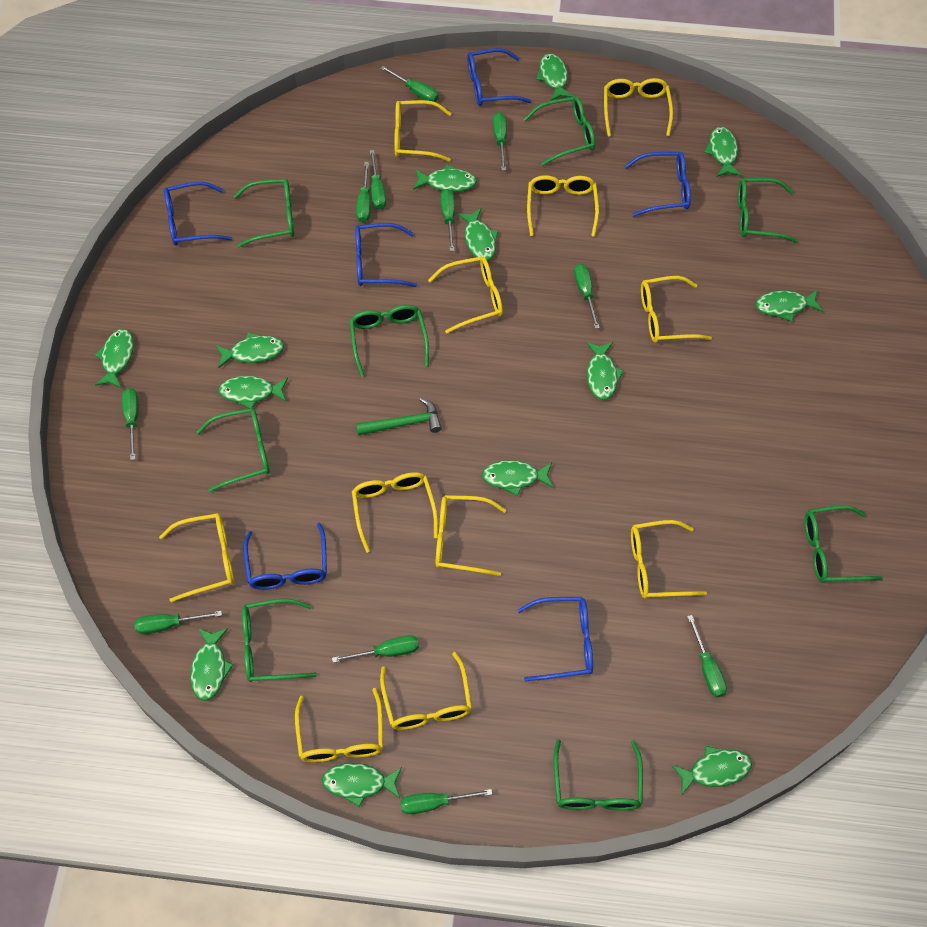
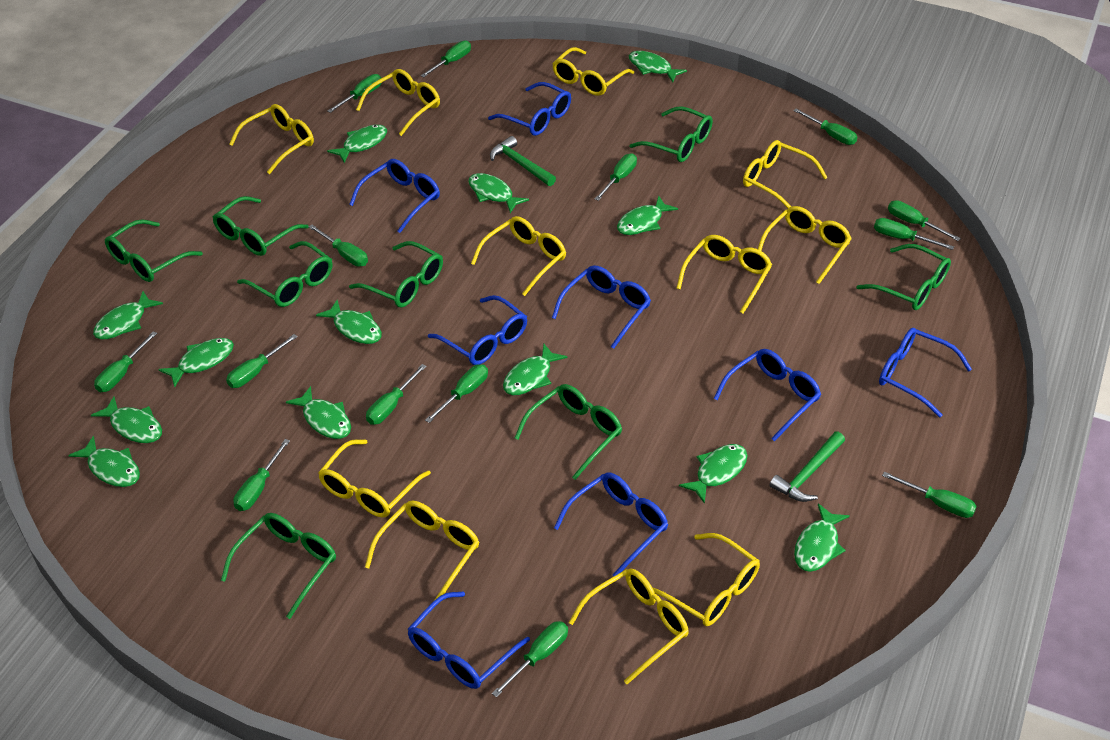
blue glasses: [164,181,232,246] [243,522,327,590] [355,223,417,287] [467,48,532,106] [518,597,593,682] [624,152,691,217] = 6 -> [349,159,440,233] [407,592,530,689] [428,295,527,365] [488,82,571,136] [552,265,651,349] [554,473,668,576] [713,349,821,442] [879,328,972,417] = 8
green hammer: [356,398,442,436] = 1 -> [490,136,556,186] [769,431,845,502] = 2
green screwdriver: [122,388,139,460] [134,611,222,634] [332,635,419,663] [356,162,371,222] [370,150,386,210] [380,66,439,102] [401,789,492,814] [440,189,455,251] [493,112,507,171] [574,264,600,329] [687,615,727,697] = 11 -> [94,331,157,392] [226,334,298,388] [233,439,290,511] [309,225,368,267] [327,74,381,113] [366,364,427,425] [420,40,471,78] [425,364,488,423] [492,621,568,698] [595,153,637,201] [793,108,857,145] [874,218,954,250] [882,472,977,518] [888,200,961,241] = 14

